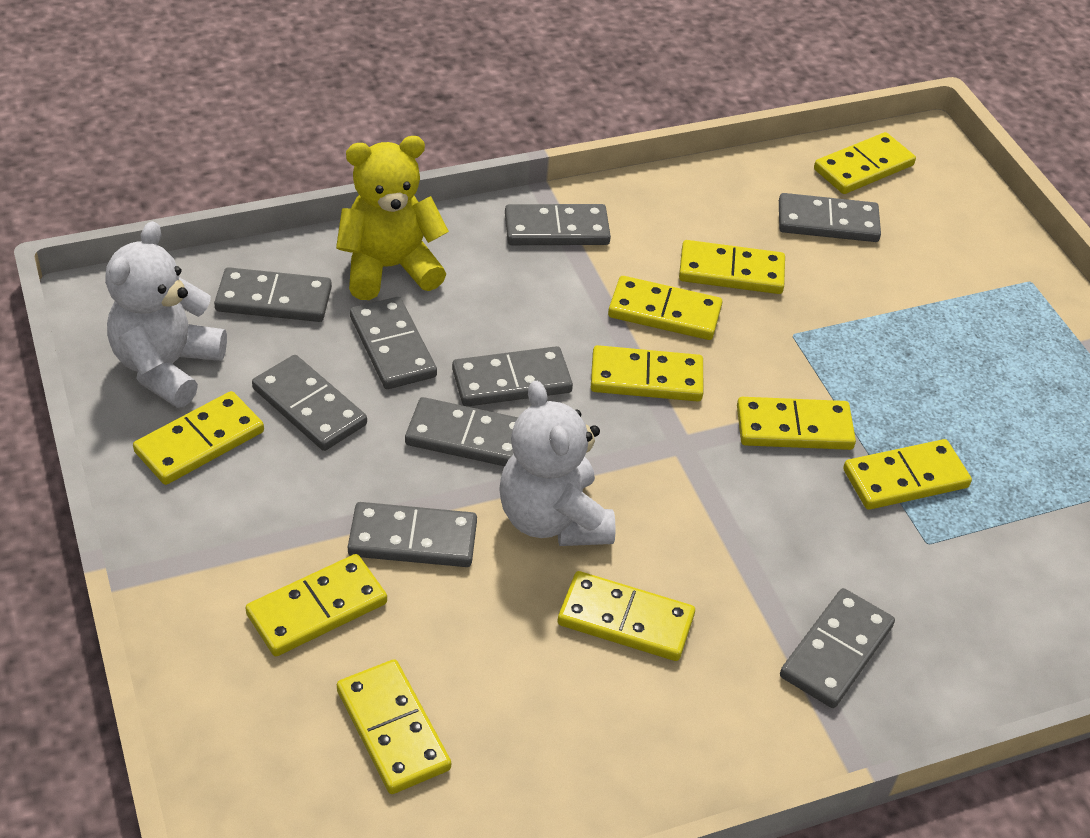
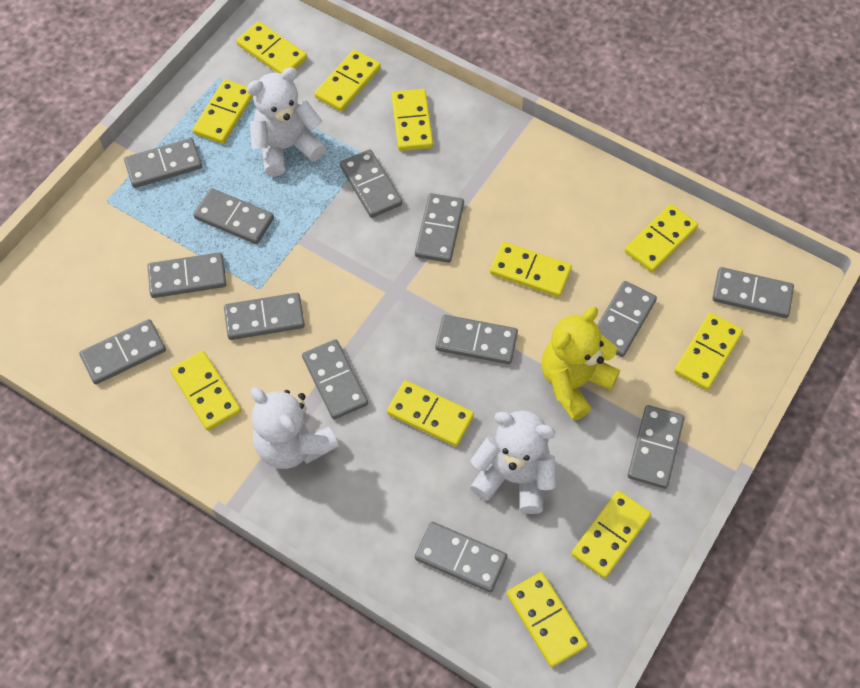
grey domino: [214,267,332,322] [252,355,367,451] [348,502,477,567] [350,297,437,389] [405,397,518,466] [452,346,573,407] [505,204,611,245] [779,193,881,242] [780,588,895,708] = 9 -> [79,319,166,384] [124,138,202,188] [148,252,226,298] [193,188,274,244] [224,293,305,340] [302,339,368,419] [340,149,402,218] [415,193,464,263] [415,522,507,592] [435,315,518,364] [597,281,657,357] [628,405,685,489] [713,267,794,318] = 13
white teddy bear: [105,221,227,408] [499,381,616,546] = 2 -> [247,67,326,177] [251,387,339,469] [470,411,556,514] = 3
yellow domino: [133,391,264,485] [245,554,387,656] [337,659,451,794] [558,571,695,661] [591,345,703,402] [608,276,722,340] [679,240,785,294] [737,397,856,450] [814,132,916,194] [843,439,972,510] = 10 -> [170,351,241,431] [193,79,253,144] [236,21,307,74] [314,49,381,112] [387,380,474,447] [391,89,433,151] [490,242,572,297] [507,572,588,667] [571,491,651,578] [625,204,698,272] [674,313,743,390] = 11

